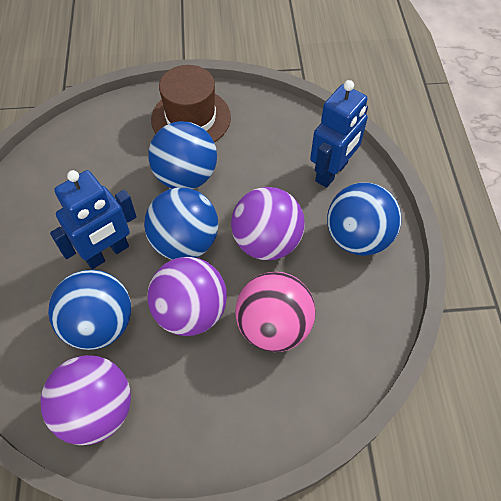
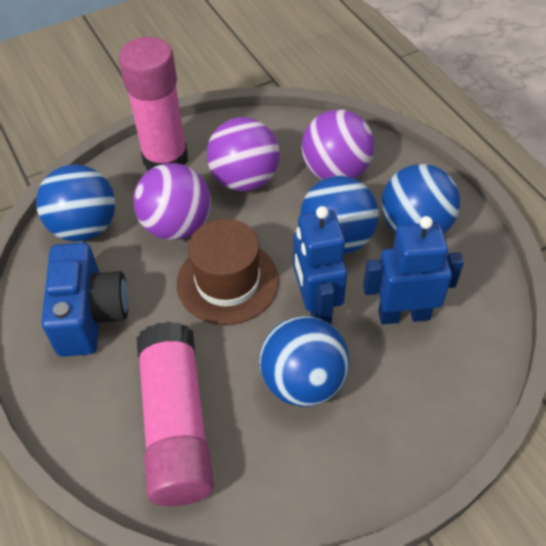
blue camera: none = 0 -> [41,242,128,357] = 1
pink ball: [235,272,316,352] = 1 -> none = 0
pink glue stick: none = 0 -> [119,37,188,171] [137,322,214,506] = 2

